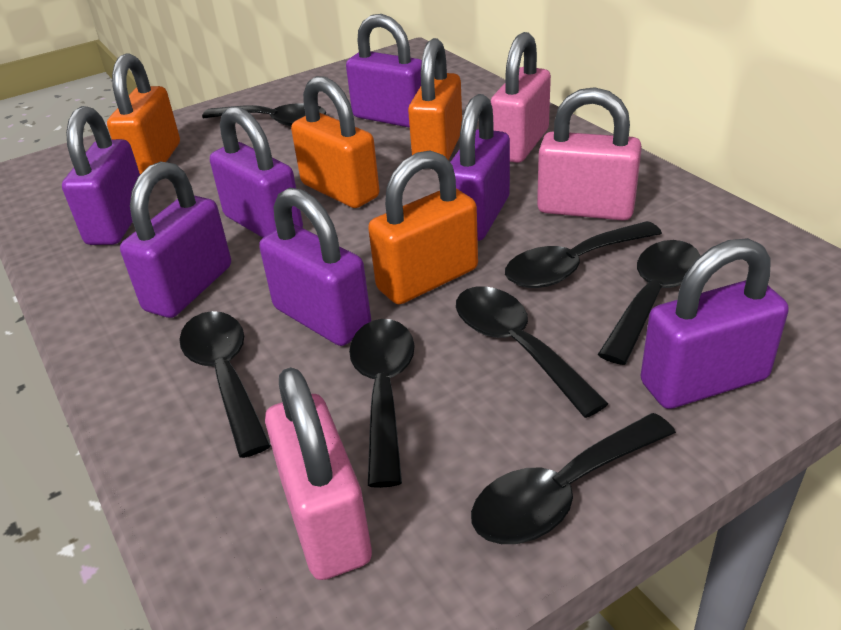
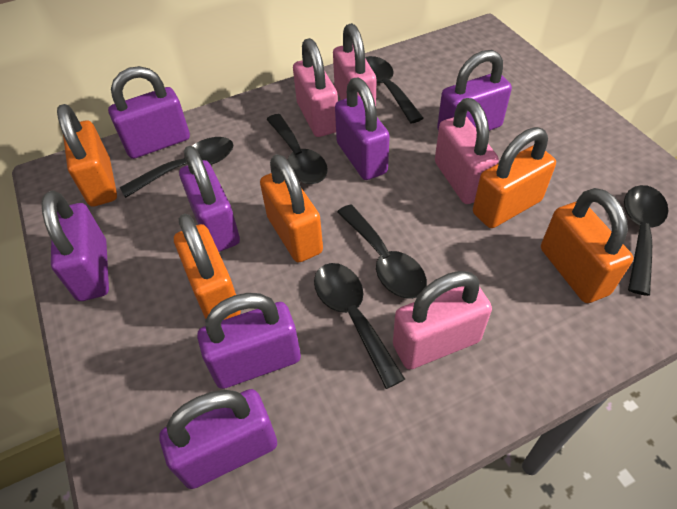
black spoon: [179,311,271,458] [202,103,326,127] [349,319,415,488] [456,286,609,418] [471,413,676,544] [505,221,662,288] [598,240,701,365] = 7 -> [120,137,233,198] [266,114,328,184] [314,263,405,389] [337,204,427,299] [365,56,423,124] [624,185,668,296] = 6
orange padlock: [107,54,180,175] [291,76,380,208] [368,150,478,304] [408,38,462,161] = 4 -> [57,104,117,207] [174,214,241,320] [260,154,323,262] [473,127,556,228] [541,188,633,303] = 5
pink padlock: [265,367,372,580] [491,32,551,163] [537,87,642,221] = 3 -> [293,38,338,137] [333,23,377,106] [393,271,492,370] [435,98,499,204] = 4

